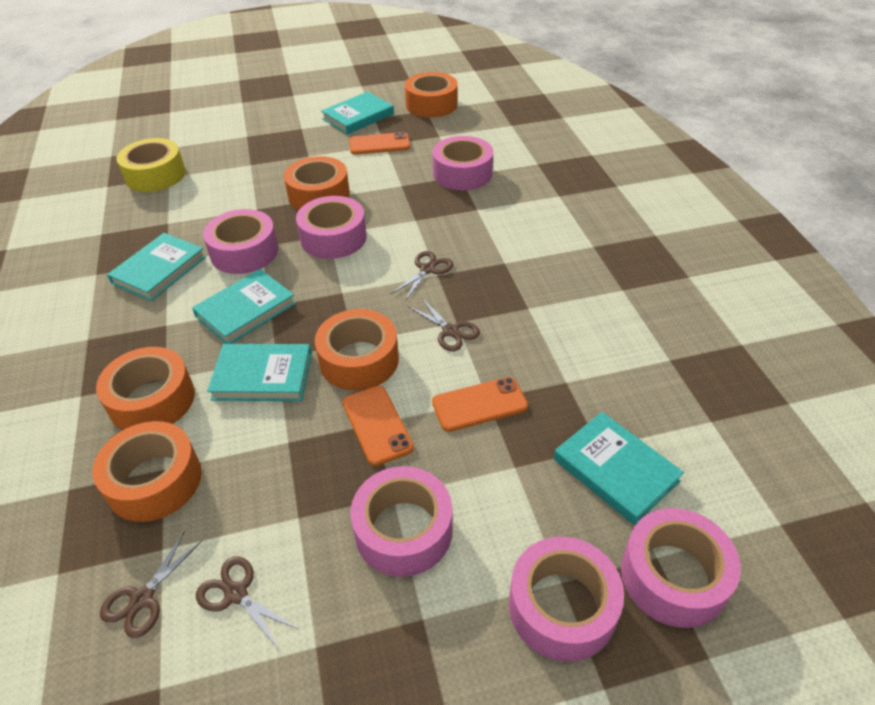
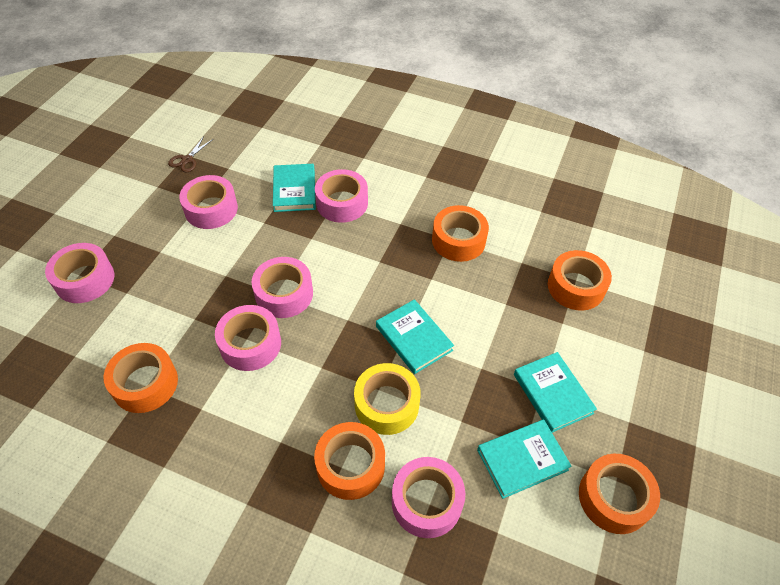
brown scissors: [100,531,203,638] [196,556,298,649] [391,251,454,301] [408,297,480,351] = 4 -> [168,136,213,172] = 1
orange phone: [342,386,414,466] [349,132,410,155] [432,377,528,432] = 3 -> none = 0
turquoise book: [107,233,206,301] [192,269,296,344] [207,344,312,401] [321,92,394,135] [554,412,684,525] = 5 -> [273,164,316,212] [376,299,454,374] [477,420,572,499] [514,352,597,433] = 4

